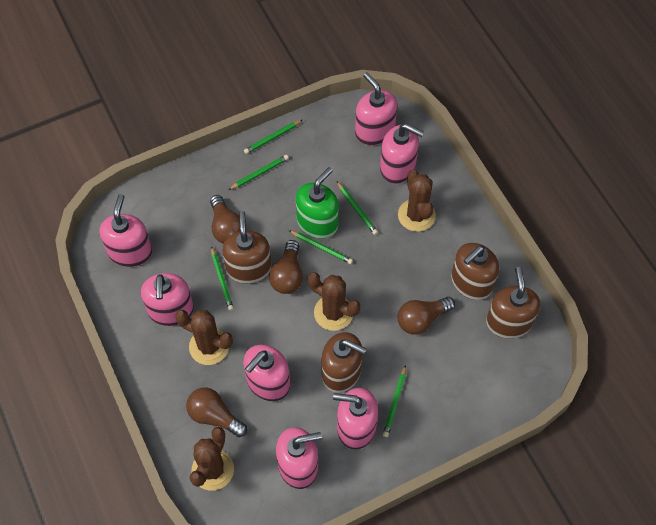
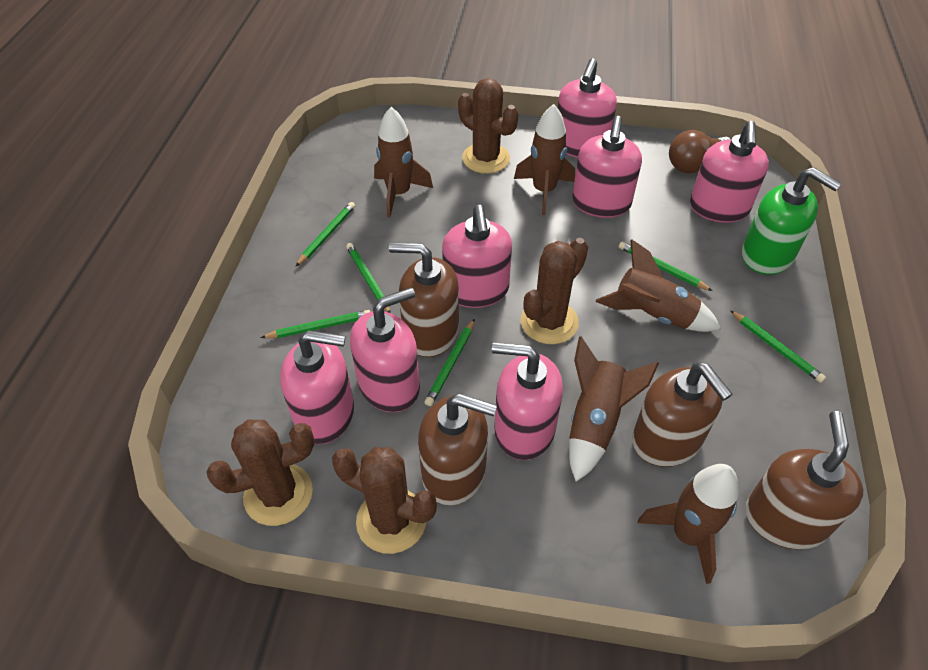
brown light bulb: [186,388,247,437] [210,195,240,244] [269,240,303,294] [397,297,455,335] = 4 -> [669,130,731,174] = 1
brown rocket: none = 0 -> [374,107,433,218] [514,104,575,215] [569,336,659,482] [595,239,721,332] [638,464,739,584] = 5

